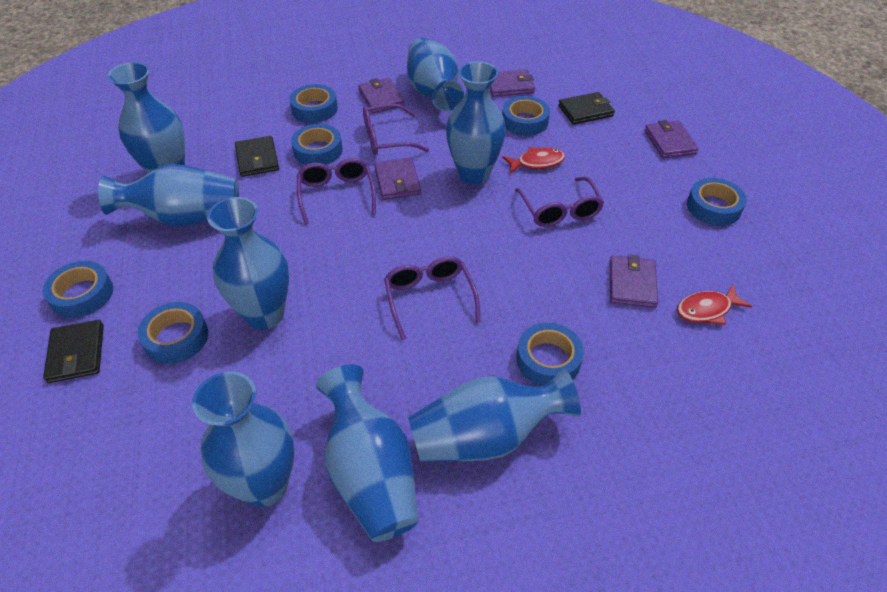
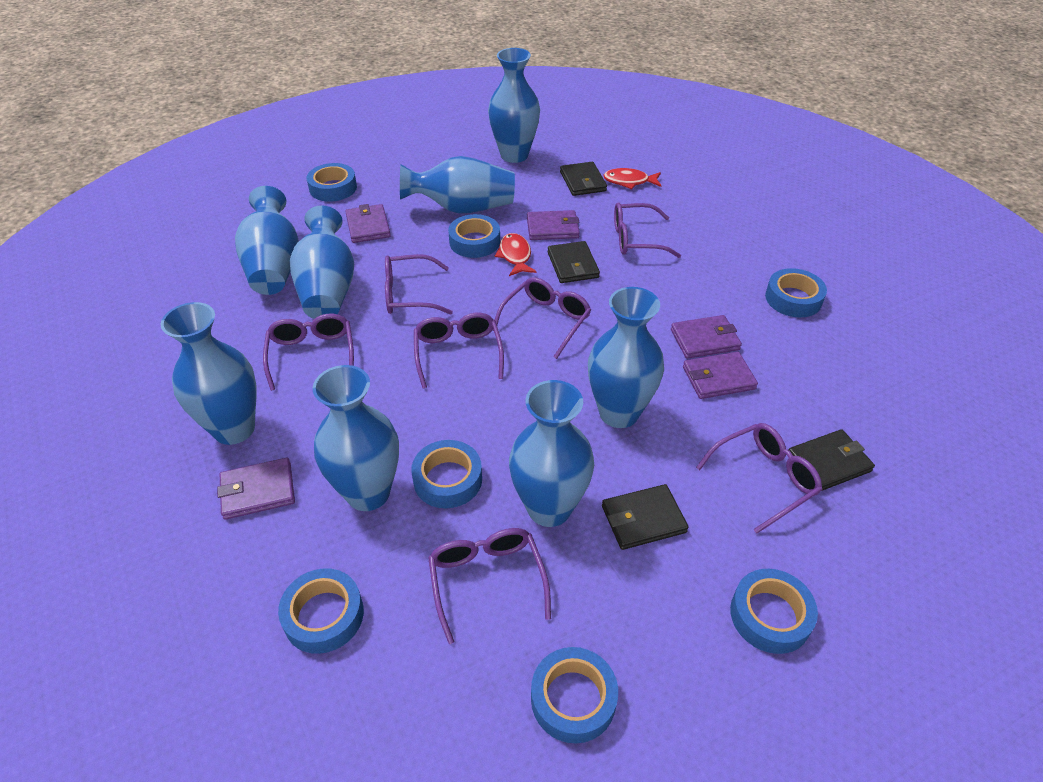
black wallet: [43,320,104,383] [235,136,279,177] [558,92,615,125] = 3 -> [548,241,600,283] [560,162,607,196] [602,484,689,550] [788,429,875,491] = 4
purple glasses: [297,158,376,225] [363,104,429,155] [384,256,481,340] [515,177,604,227] = 4 -> [263,314,354,391] [385,254,453,315] [414,313,504,388] [428,528,551,644] [493,277,591,359] [614,202,681,258] [696,423,822,534] = 7

